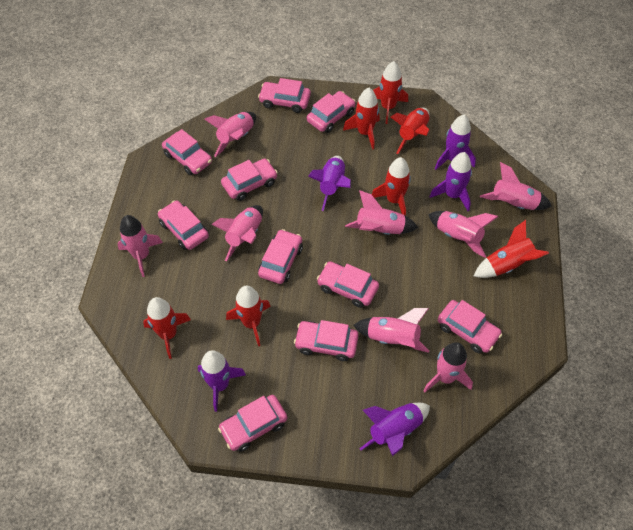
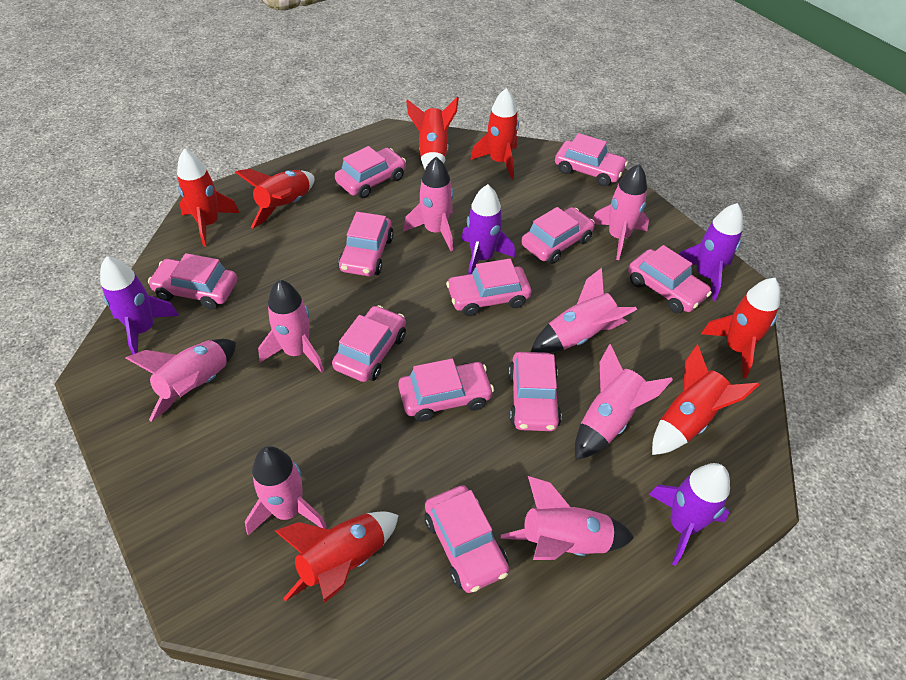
pink car: [158,201,209,250] [162,129,212,175] [218,395,287,452] [221,159,278,201] [258,78,311,113] [258,229,303,284] [294,320,359,361] [307,91,355,133] [317,261,379,308] [438,300,502,353] = 10 -> [148,253,237,310] [332,305,406,382] [335,146,406,198] [338,212,394,276] [398,359,494,422] [424,485,509,593] [446,259,531,316] [508,352,562,431] [521,207,595,264] [555,133,628,187] [628,245,712,314] = 11
purple rocket: [198,350,246,412] [308,156,351,211] [359,403,430,456] [429,152,472,211] [435,115,476,170] = 5 -> [100,256,179,355] [461,184,515,274] [648,463,730,566] [679,203,743,301] = 4

